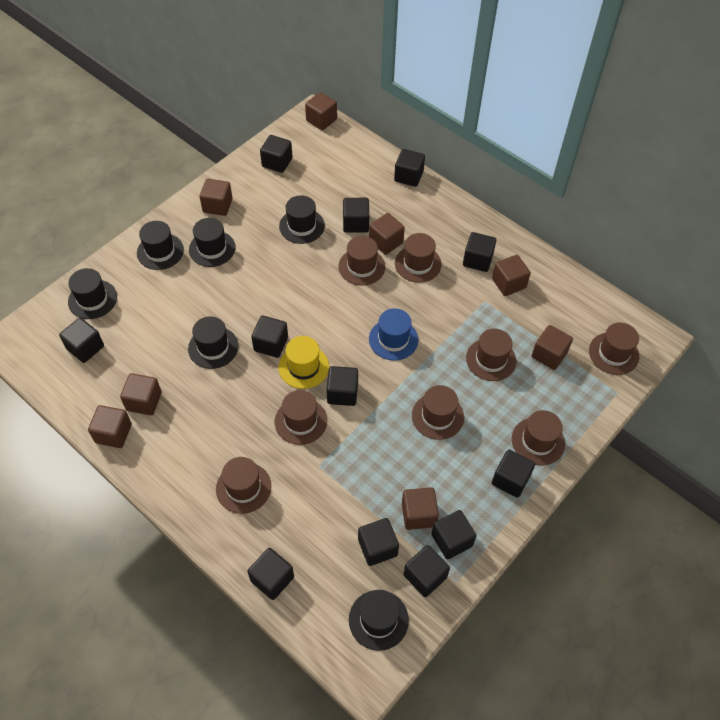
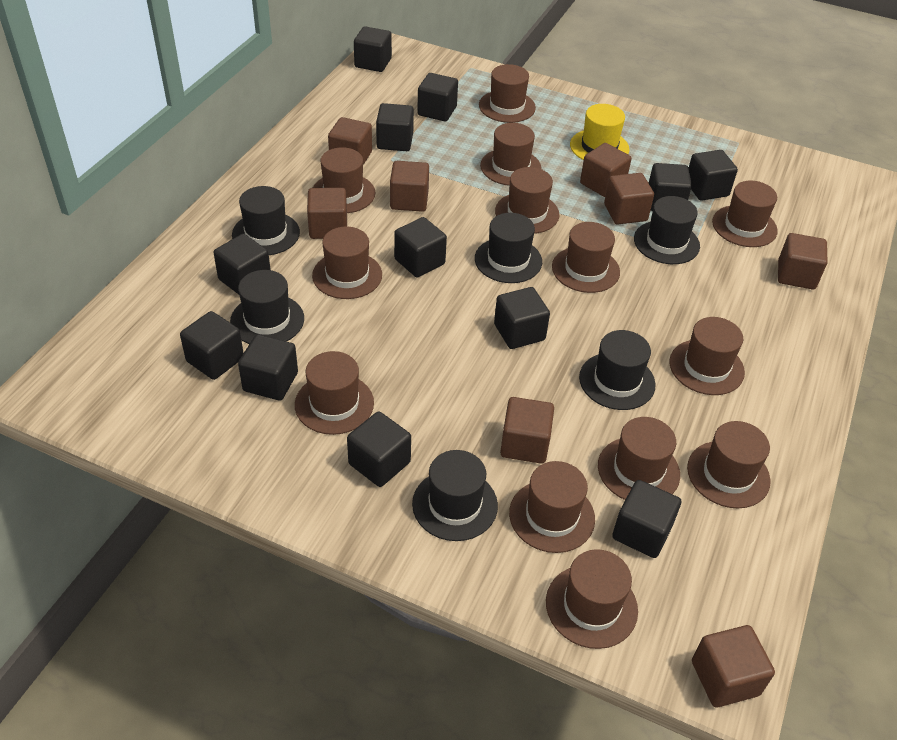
blue hat: [369,308,418,360] = 1 -> none = 0
brown hat: [216,457,271,514] [275,390,327,445] [339,236,385,285] [395,233,442,283] [412,385,464,440] [466,329,516,381] [512,410,565,465] [589,323,639,375] = 8 -> [295,351,374,435] [312,227,382,299] [313,147,375,213] [479,64,536,123] [480,123,542,186] [495,167,559,234] [509,461,595,553] [546,549,638,649] [552,222,620,293] [598,417,680,500] [669,317,745,395] [687,421,770,508] [712,181,778,247] = 13

